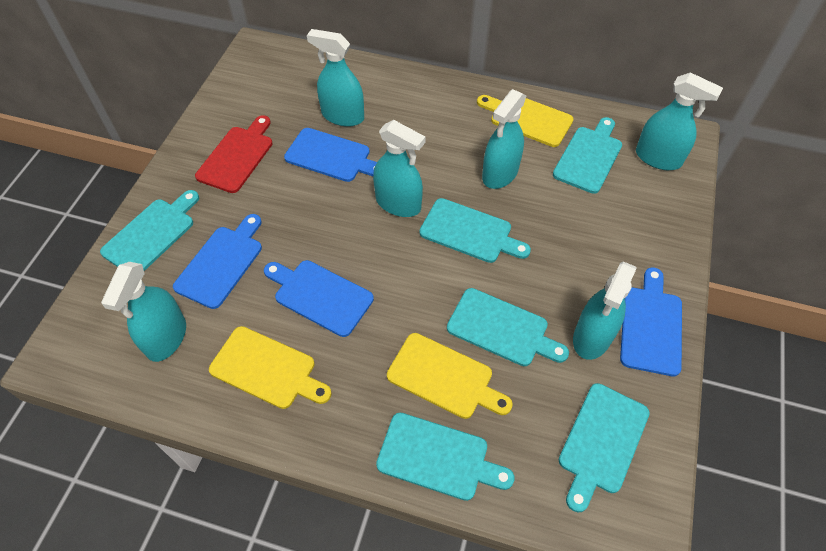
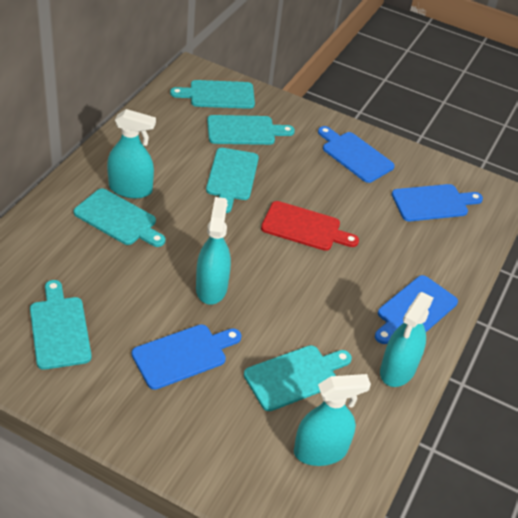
turquoise spray bottle: [101,262,186,362] [307,29,364,127] [373,120,426,217] [482,89,526,189] [573,261,637,360] [636,72,723,170] = 6 -> [107,109,156,198] [196,197,231,305] [294,374,371,466] [380,292,433,387] = 4
yellow cutting board: [209,326,332,409] [387,333,513,419] [477,95,573,147] = 3 -> none = 0

